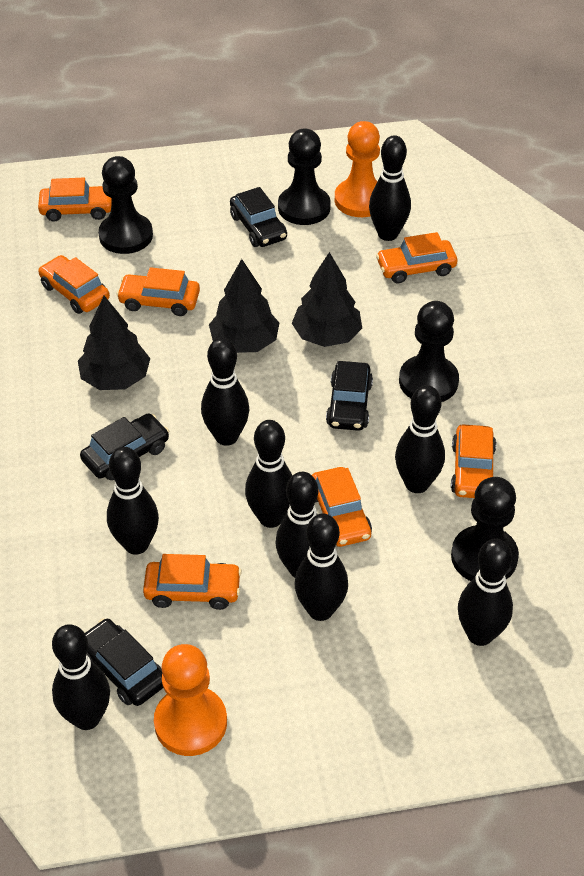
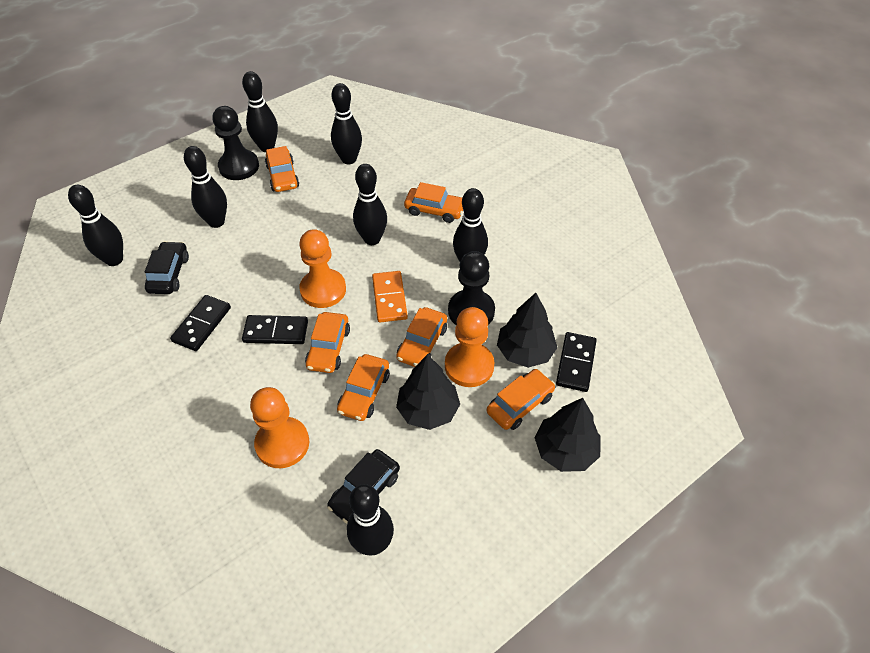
black bowling pin: [52,624,110,730] [107,447,159,555] [201,338,249,446] [245,420,292,528] [275,472,319,578] [294,513,348,621] [369,135,411,241] [395,385,445,493] [458,539,513,646] = 9 -> [68,185,123,266] [184,146,227,228] [242,71,278,152] [331,83,362,164] [347,484,394,556] [353,164,387,245] [453,188,488,262] = 7
black car: [80,413,169,480] [85,618,163,706] [230,187,287,247] [326,361,373,431] = 4 -> [145,241,189,294] [327,449,400,524] = 2
black domino: none = 0 -> [170,295,231,351] [242,315,308,344] [556,332,597,392] = 3
black pawn: [98,156,153,254] [278,129,331,225] [399,301,459,402] [451,477,519,581] = 4 -> [213,106,259,180] [448,251,495,326] = 2
orange car: [38,178,112,222] [38,255,110,314] [116,267,200,316] [143,554,242,610] [312,467,372,547] [376,232,457,283] [451,424,496,498] = 7 -> [265,146,299,192] [305,312,350,373] [337,354,390,421] [396,307,447,367] [404,182,463,223] [486,369,555,430] = 6
orange domino: none = 0 -> [372,271,408,322] = 1
orange pawn: [154,644,227,756] [335,121,380,217] = 2 -> [250,387,309,468] [299,229,346,308] [445,307,494,387] = 3

